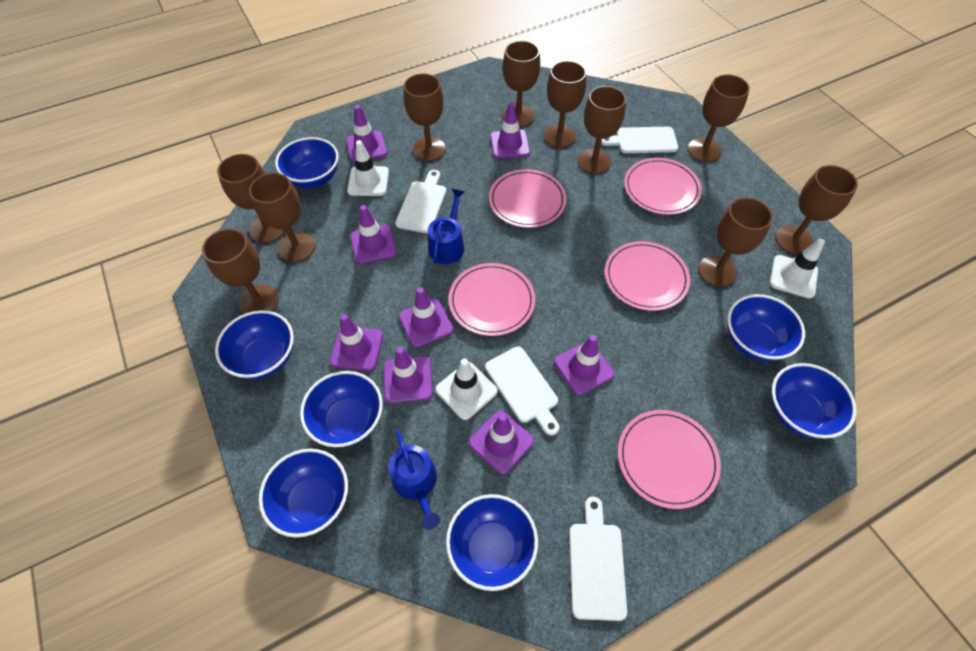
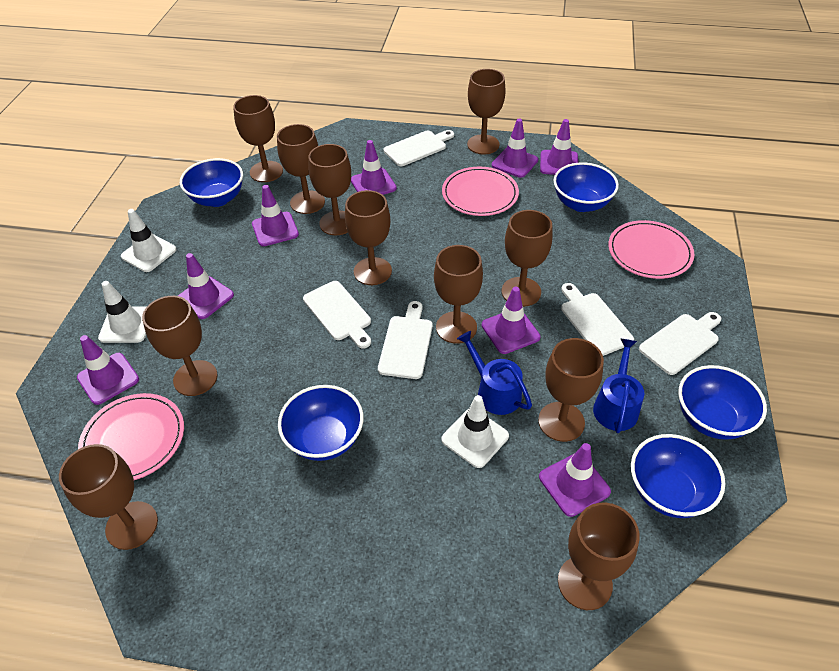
blue bowl: [215,310,294,379] [259,449,348,538] [275,137,339,189] [300,371,383,447] [446,494,538,591] [727,294,805,361] [771,363,857,439] = 7 -> [180,158,243,207] [278,385,364,461] [553,162,619,212] [631,434,725,518] [678,365,767,440] = 5
brown goblet: [202,229,279,314] [217,154,286,243] [249,173,315,262] [404,74,446,161] [503,41,540,127] [544,61,586,148] [578,86,626,174] [688,75,750,162] [698,197,773,287] [775,165,858,254] = 10 -> [59,444,158,550] [142,296,218,396] [233,95,283,182] [277,124,325,214] [309,144,351,236] [345,190,392,285] [434,245,483,344] [467,69,506,154] [502,210,553,307] [538,338,604,442] [558,502,640,610] = 11
pink plate: [448,263,535,336] [489,169,566,228] [605,241,690,311] [618,410,721,509] [624,158,702,215] = 5 -> [78,393,184,480] [442,167,519,216] [608,220,695,279] = 3
white cutting board: [395,170,447,233] [485,347,559,436] [569,497,627,621] [601,127,678,153] = 4 -> [303,281,371,348] [378,301,433,379] [384,130,454,166] [561,283,634,356] [639,312,721,375] = 5

